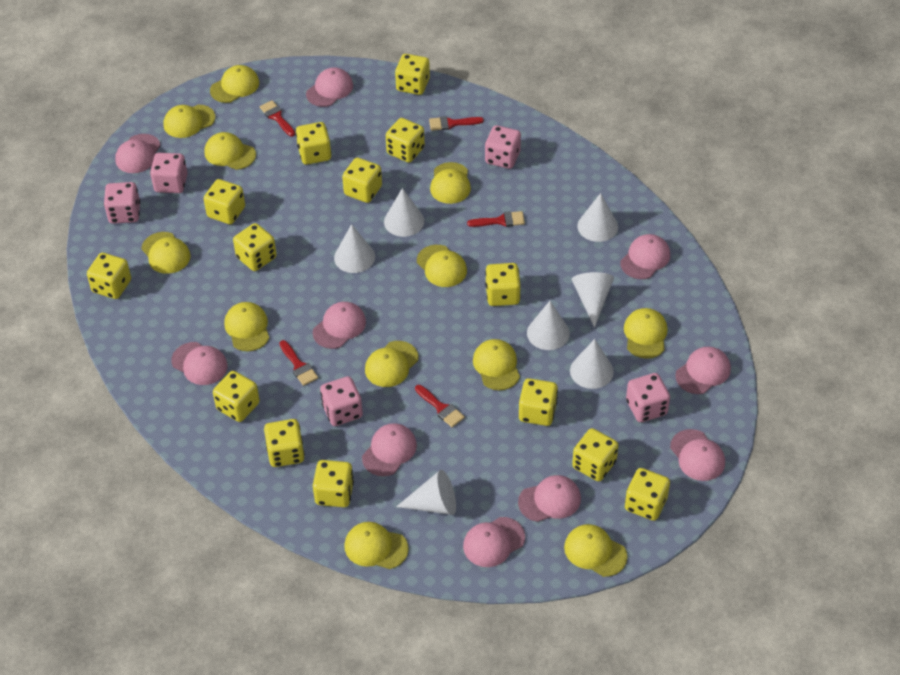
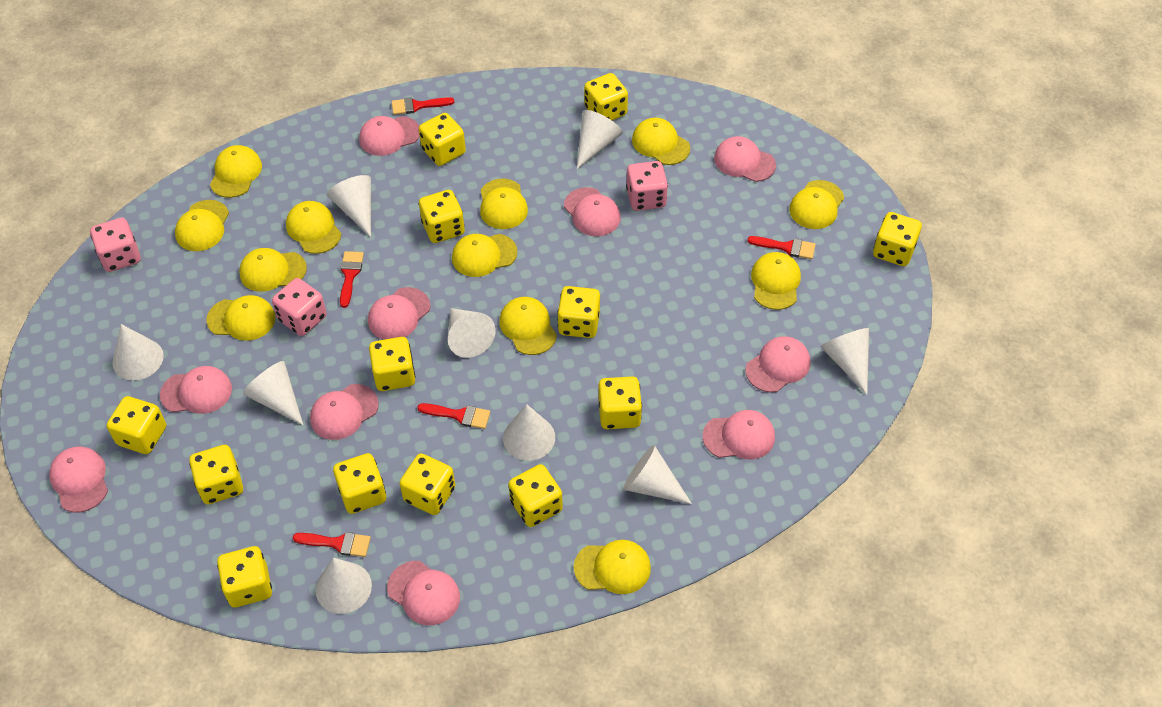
pink dice: [104,182,140,224] [150,153,188,193] [320,376,363,426] [485,125,521,169] [626,373,670,422] = 5 -> [90,218,141,272] [272,278,327,336] [626,161,668,211] = 3
white cone: [334,224,375,273] [384,188,424,237] [396,470,456,515] [527,301,570,350] [570,339,614,389] [572,272,614,328] [578,193,618,242] = 7 -> [112,324,164,380] [243,361,303,425] [315,558,372,614] [327,175,371,237] [448,308,496,358] [503,404,555,461] [577,110,623,169] [623,445,692,504] [821,328,869,395] = 9
yellow dice: [87,253,131,299] [204,179,245,224] [213,371,260,422] [233,223,277,271] [264,419,305,467] [296,122,331,165] [313,460,354,507] [342,158,382,203] [386,118,425,163] [395,54,430,95] [485,263,521,306] [519,378,558,426] [572,428,619,481] [625,468,670,521] = 14 -> [107,396,166,454] [189,445,243,504] [217,546,272,608] [333,453,386,514] [369,337,415,391] [399,453,455,515] [419,113,466,166] [419,190,465,243] [508,464,563,527] [557,286,600,338] [584,73,628,120] [598,376,642,429] [873,212,922,266] = 13

